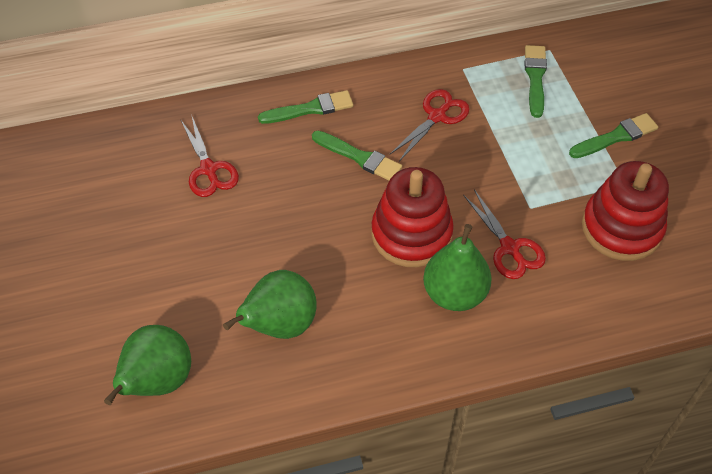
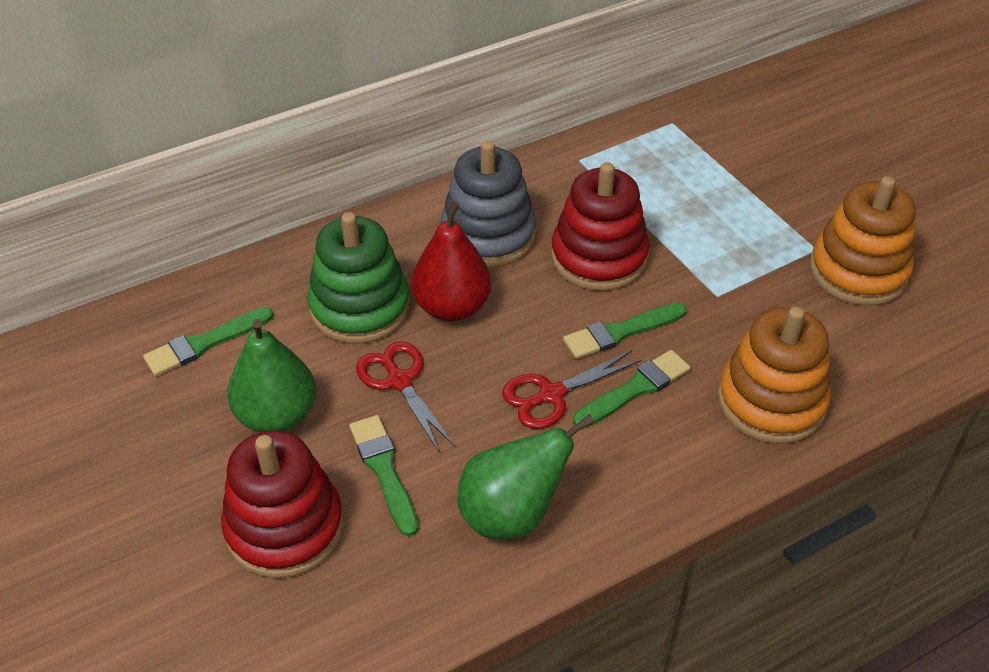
green pear: [104,325,191,405] [223,270,317,339] [423,224,492,311] = 3 -> [227,319,316,432] [457,414,595,539] = 2
green stacking toy: none = 0 -> [307,212,410,344] = 1
grey stacking toy: none = 0 -> [440,141,536,268] = 1
orange stacking toy: none = 0 -> [717,307,831,444] [810,176,916,306] = 2
red pear: none = 0 -> [411,202,492,321] = 1
red scissors: [181,117,239,197] [389,89,470,161] [463,189,546,279] = 3 -> [356,341,455,453] [502,350,641,429] = 2

